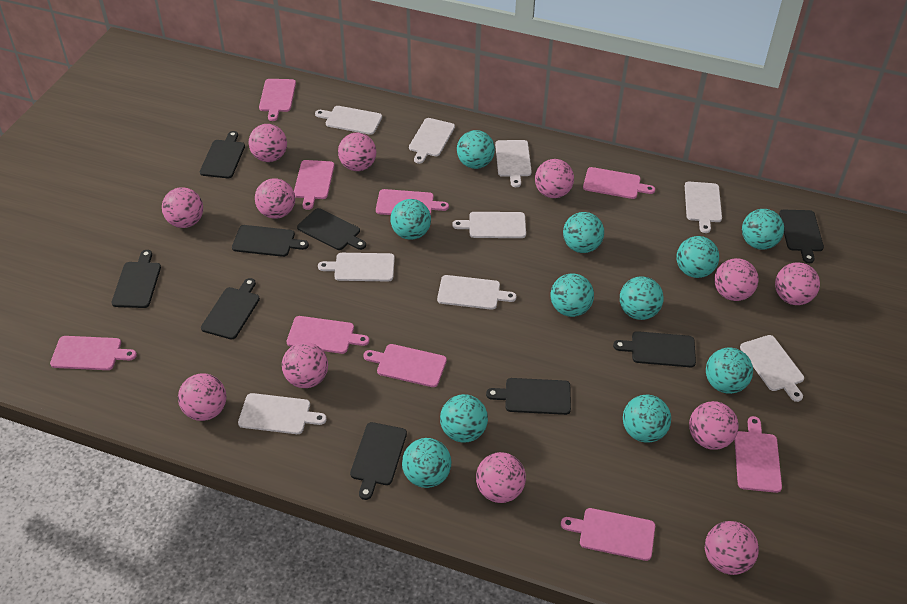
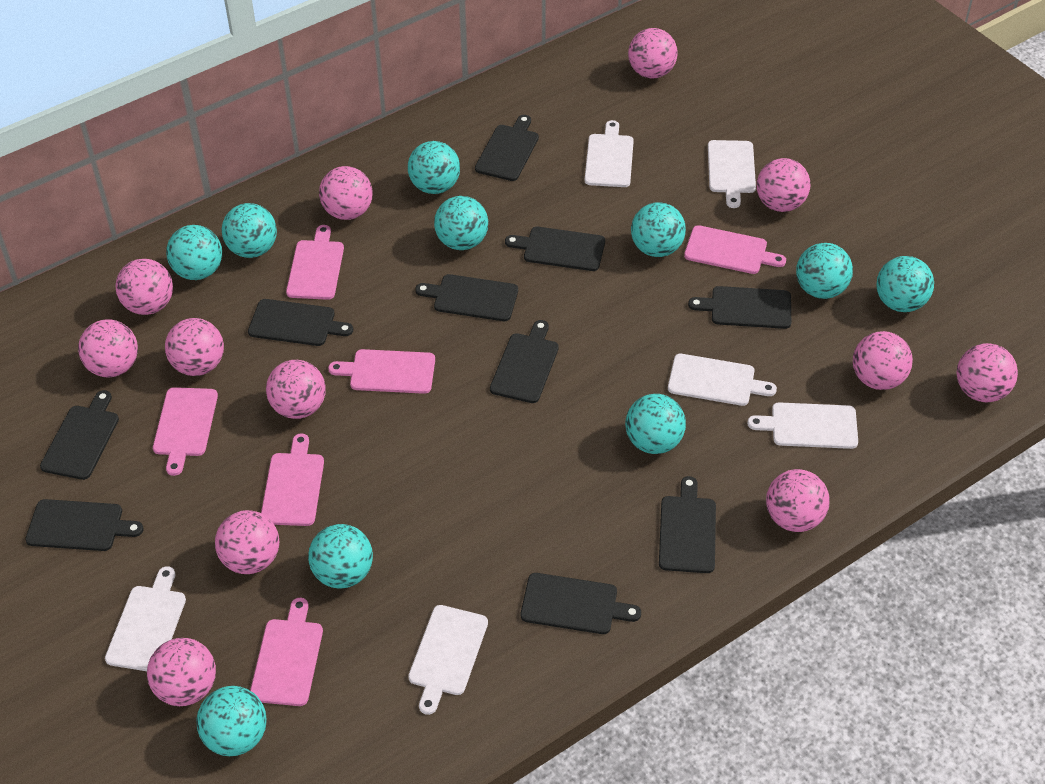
black cutting board: [111,250,161,308] [200,131,245,178] [201,278,260,340] [232,225,309,257] [297,208,366,250] [350,422,407,500] [486,378,571,415] [613,331,696,367] [779,210,824,263] = 9 -> [25,499,143,551] [40,390,119,480] [248,299,353,346] [415,274,518,321] [475,115,539,181] [490,320,559,403] [505,227,605,271] [521,573,641,634] [659,476,716,573] [688,286,791,329] = 10
pink cutting board: [50,336,137,370] [259,79,296,121] [287,316,369,354] [294,160,334,210] [363,344,447,387] [376,189,449,215] [561,508,655,561] [583,167,655,199] [734,416,782,493] = 9 -> [153,387,218,476] [250,598,323,706] [261,433,324,526] [286,225,344,300] [328,349,435,394] [684,225,786,274] = 6
turquoise ball: [390,199,431,240] [402,438,452,488] [440,394,488,443] [457,130,495,169] [550,273,594,317] [563,212,604,253] [620,276,663,320] [623,395,671,443] [676,236,719,278] [706,347,753,394] [742,209,784,250] = 11 -> [166,225,222,280] [196,686,267,756] [222,203,277,258] [308,524,373,588] [408,141,460,194] [434,196,488,250] [625,394,686,454] [631,202,686,257] [796,243,853,299] [876,256,934,312] = 10
white cutting board: [238,393,327,434] [315,106,382,135] [318,253,395,281] [409,118,455,164] [437,275,516,310] [452,212,526,238] [495,140,532,187] [685,182,722,233] [740,335,804,402] = 9 -> [105,566,186,671] [408,605,488,715] [584,120,634,187] [668,354,777,406] [708,140,756,208] [747,402,858,449] = 6

